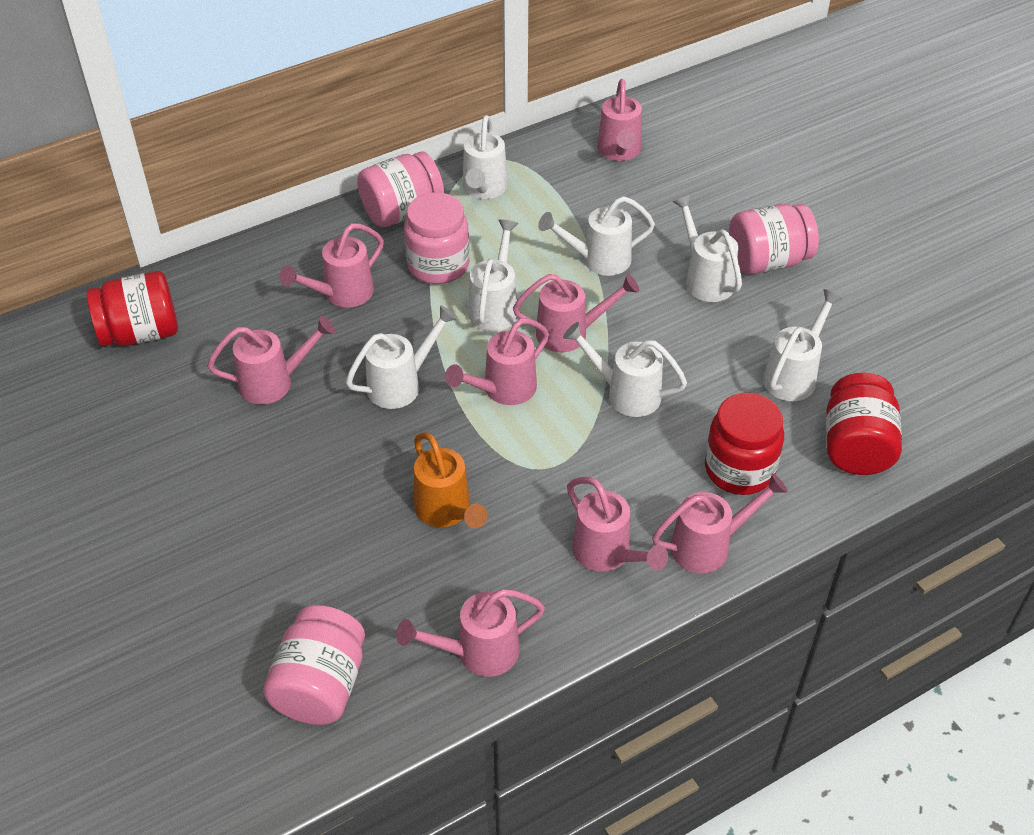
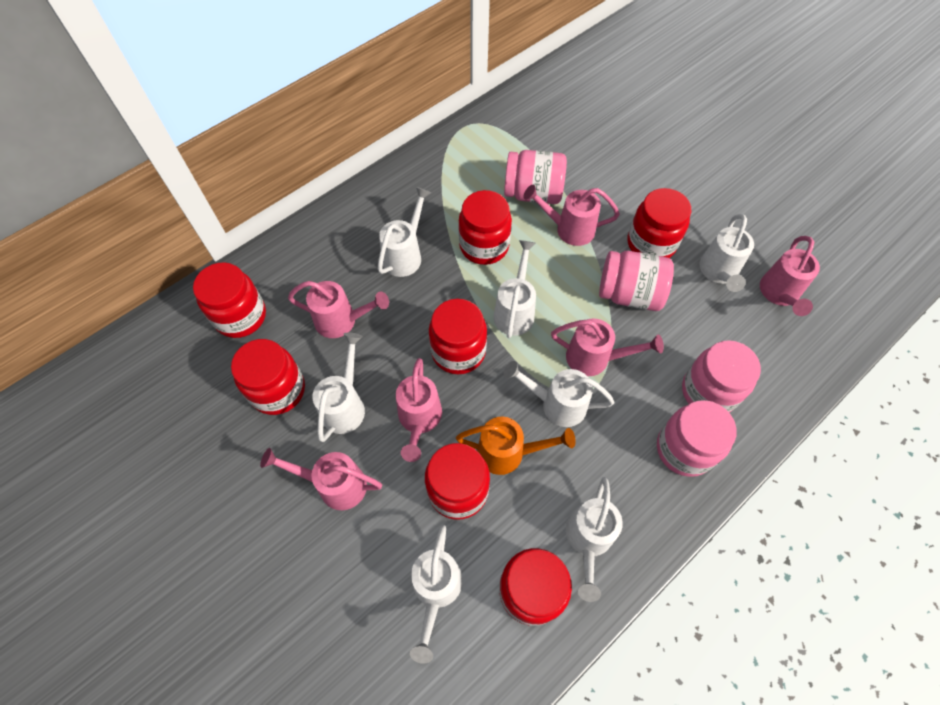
pink watering can: [207,316,335,404] [280,223,384,308] [396,589,545,677] [445,318,549,405] [513,274,639,352] [567,477,668,572] [597,79,642,161] [652,473,788,573] = 8 -> [260,448,382,510] [288,281,389,338] [396,358,442,462] [523,185,620,246] [551,318,664,376] [760,236,820,316] = 6
red jar: [86,271,178,347] [705,393,784,495] [826,372,902,475] = 3 -> [193,263,266,338] [231,339,305,415] [425,443,490,520] [429,299,487,374] [458,190,512,265] [499,548,572,626] [628,188,691,258] = 7

